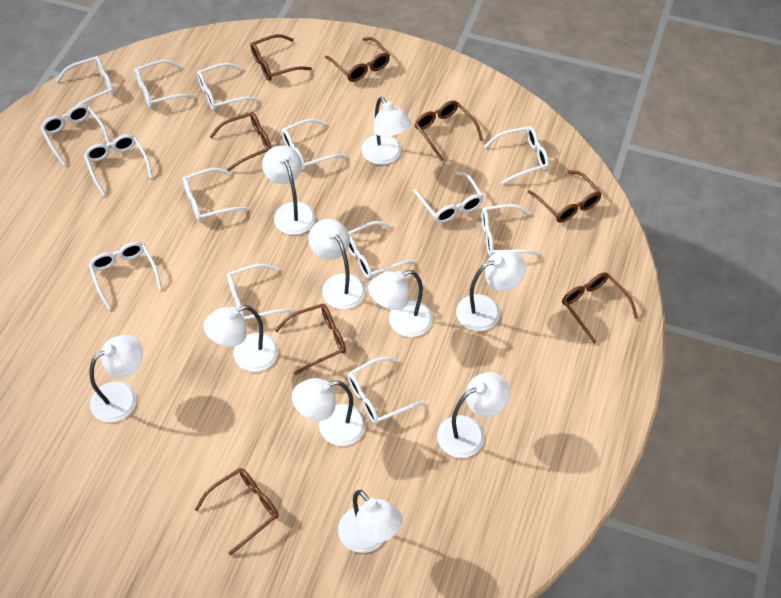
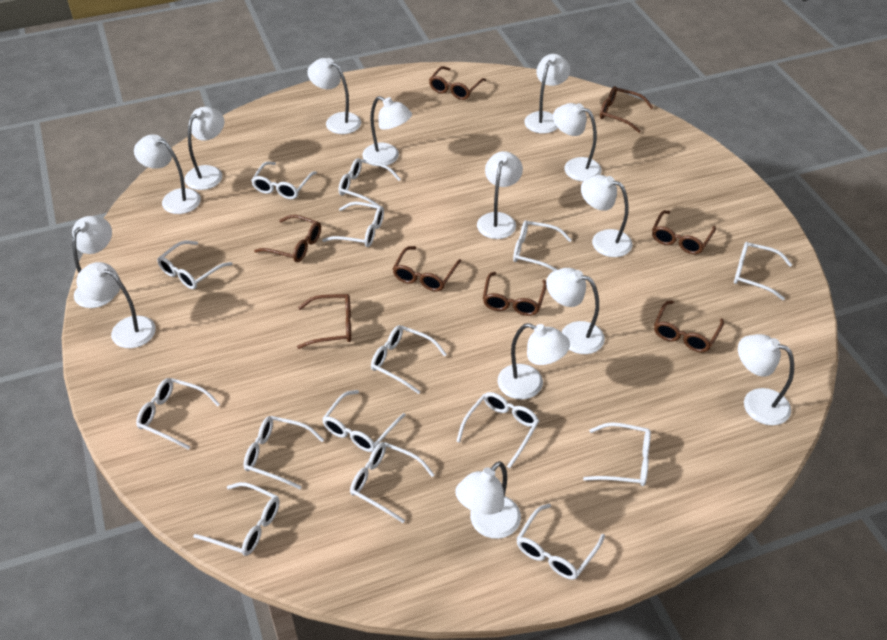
white glasses: [40,104,110,165] [56,56,115,106] [84,134,153,196] [89,242,162,309] [134,60,196,108] [182,168,248,222] [197,63,258,111] [227,264,294,320] [282,119,347,170] [348,221,415,279] [348,357,425,424] [413,171,484,223] [482,204,541,256] [484,126,549,184] = 14 -> [136,378,220,450] [157,241,232,289] [193,482,280,556] [243,416,324,489] [251,162,317,199] [322,201,384,247] [322,390,406,452] [338,158,401,206] [350,442,434,523] [371,325,447,394] [456,392,539,468] [513,220,572,271] [516,503,605,580] [583,422,651,486] [734,242,792,300] = 15
white lamp: [90,335,143,422] [204,305,278,372] [262,145,315,235] [292,378,366,446] [308,219,366,309] [338,490,403,553] [362,97,412,165] [368,270,433,337] [437,372,510,458] [456,251,526,331] = 10 -> [72,216,114,308] [76,262,156,348] [134,134,201,214] [185,107,224,190] [307,58,361,134] [362,96,412,166] [455,461,521,539] [477,151,523,239] [498,323,570,400] [524,54,570,134] [546,268,605,354] [553,103,602,181] [581,175,632,257] [738,334,794,425] = 14

